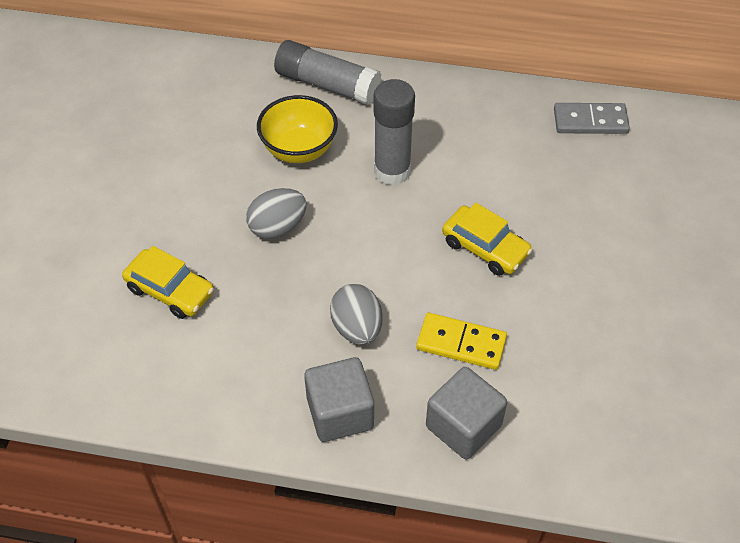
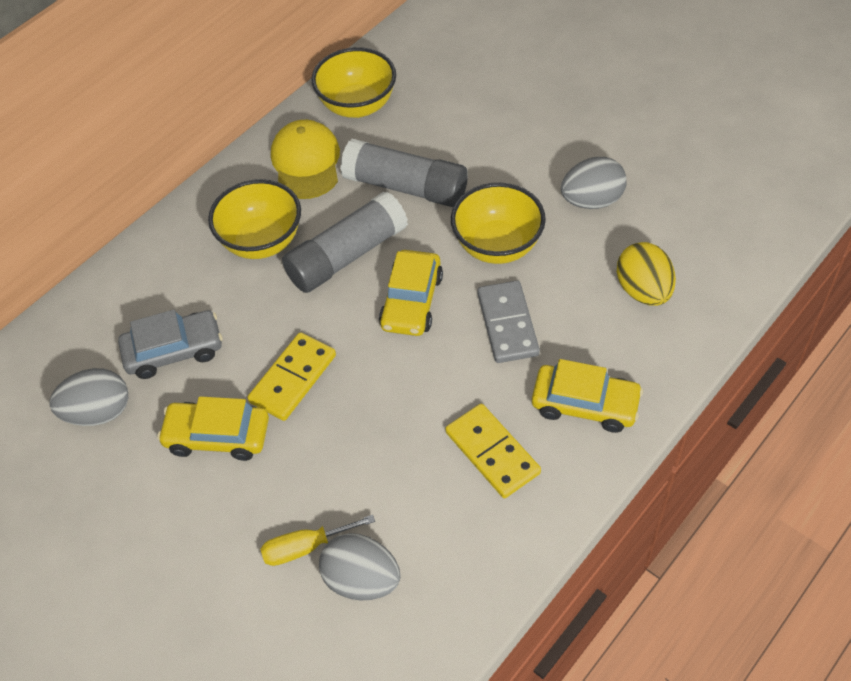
grey car: none = 0 -> [118,310,222,379] = 1
grey cube: [304,357,374,442] [426,367,507,459] = 2 -> none = 0
grey egg: [246,188,307,239] [330,284,383,345] = 2 -> [49,368,128,426] [319,533,400,600] [561,157,627,209] = 3
yellow bowl: [257,95,338,163] = 1 -> [208,179,301,259] [311,47,396,118] [451,183,546,264] = 3
yellow cap: none = 0 -> [271,120,340,199] = 1
yellow car: [122,246,214,319] [442,203,532,276] = 2 -> [157,396,269,461] [379,250,443,336] [532,359,643,433] = 3
yellow domino: [416,313,507,370] = 1 -> [247,332,336,421] [445,404,541,498] = 2
yellow egg: none = 0 -> [617,242,676,306] = 1
yellow screwdriver: none = 0 -> [261,515,375,566] = 1

